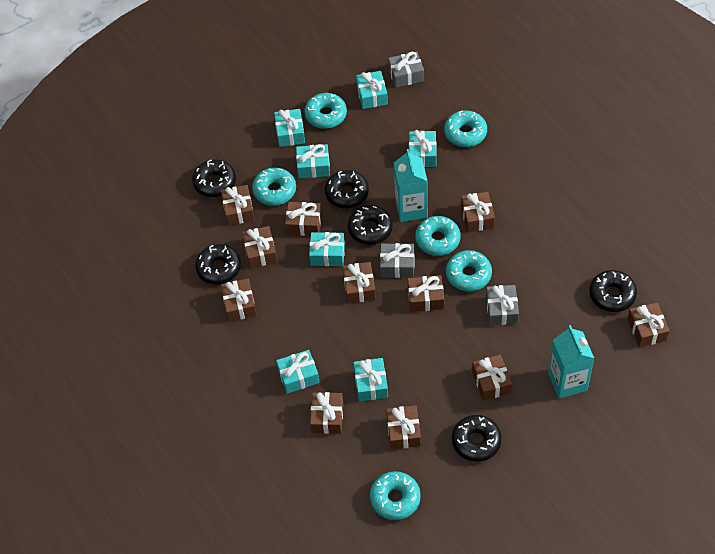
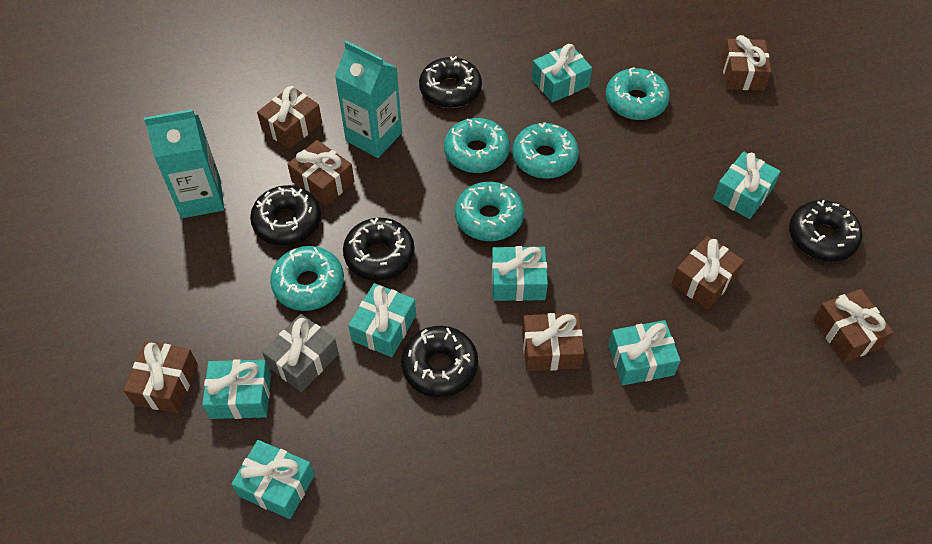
black donut: [192,159,236,197] [195,244,241,285] [325,170,369,208] [348,205,393,245] [452,415,502,462] [590,270,637,312] = 6 -> [250,185,321,245] [343,218,415,280] [401,326,478,397] [419,56,482,108] [789,200,863,261] = 5
brown gift: [221,185,255,226] [221,279,257,322] [242,226,277,268] [285,202,322,236] [310,392,343,434] [342,262,376,304] [386,405,421,450] [408,275,444,312] [461,192,495,232] [472,355,512,401] [628,303,669,347] = 11 -> [124,341,198,413] [257,86,322,149] [287,140,354,206] [522,313,584,371] [672,236,744,309] [721,35,771,90] [813,289,894,363] = 7
grey gift: [380,243,415,278] [388,52,424,88] [486,285,519,326] = 3 -> [262,314,339,392] = 1
turquoise donut: [252,168,296,206] [304,93,347,129] [370,471,421,520] [415,216,461,256] [444,110,487,147] [446,250,492,291] = 6 -> [270,246,344,311] [444,118,510,173] [455,181,524,241] [512,122,579,179] [606,67,670,120] = 5

